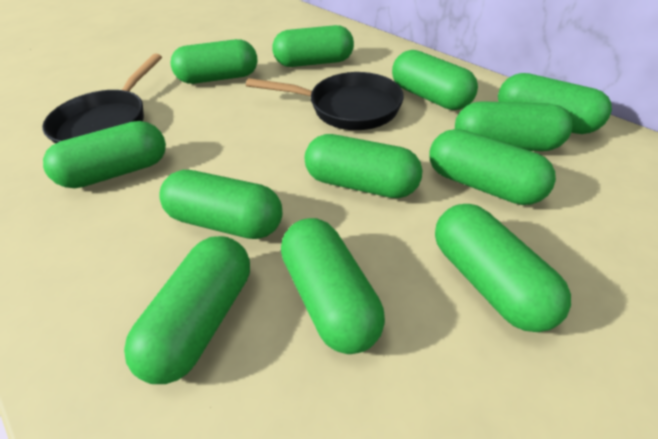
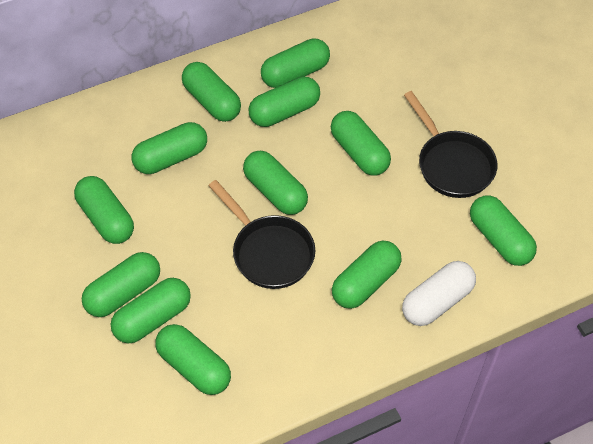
white capsule: none = 0 -> [402,261,476,326] = 1

